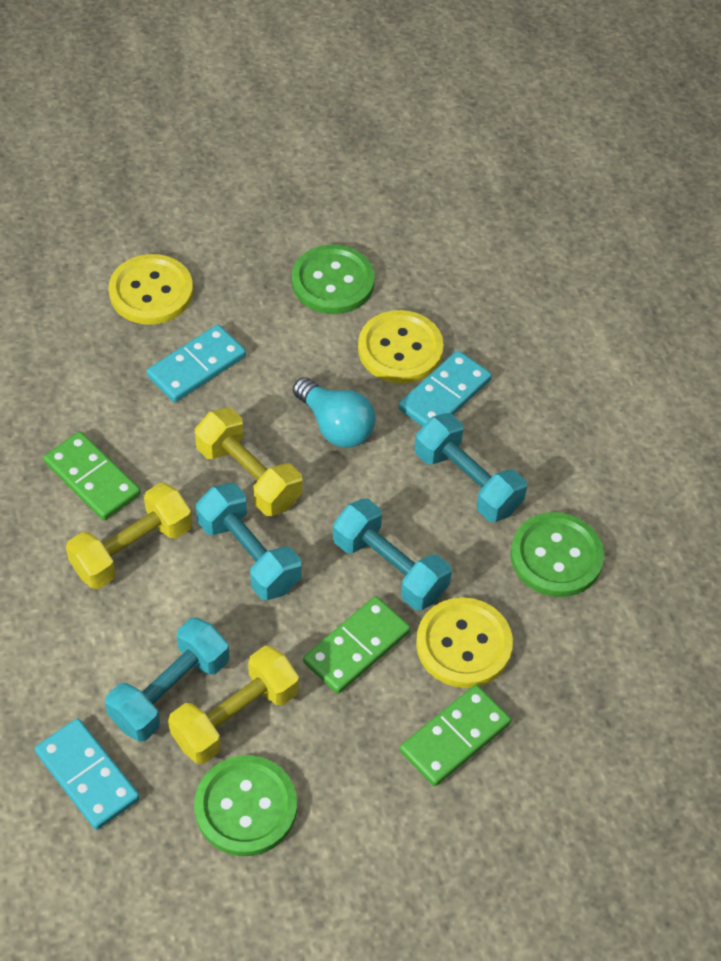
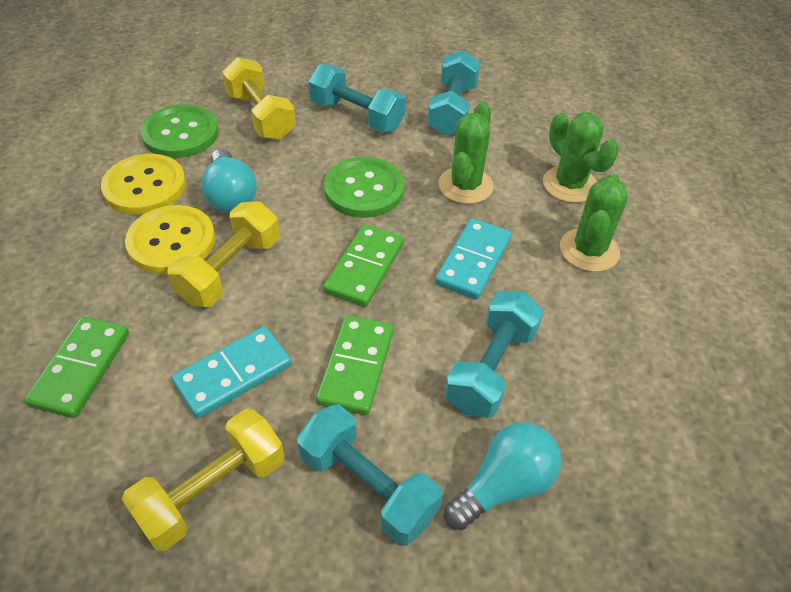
green button: [194,755,297,856] [292,245,375,314] [510,512,604,597] = 3 -> [141,105,219,158] [324,157,404,218] = 2
green cactus: none = 0 -> [438,102,494,204] [543,112,619,203] [560,174,628,272] = 3
turquoise domino: [35,718,140,830] [147,324,246,402] [398,350,492,427] = 3 -> [172,326,292,418] [435,218,511,299] = 2
turquoise light bulb: [293,377,376,448] = 1 -> [201,149,257,213] [444,422,561,530] = 2
yellow button: [109,254,193,325] [358,310,444,383] [416,597,513,688] = 3 -> [101,154,186,215] [125,205,215,274] = 2

